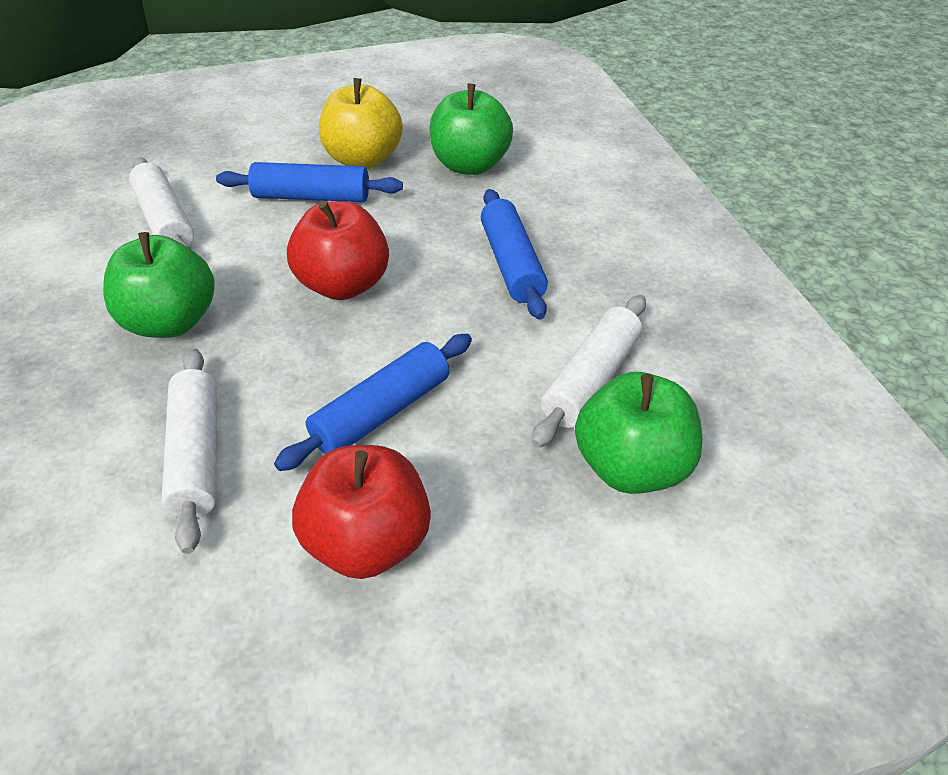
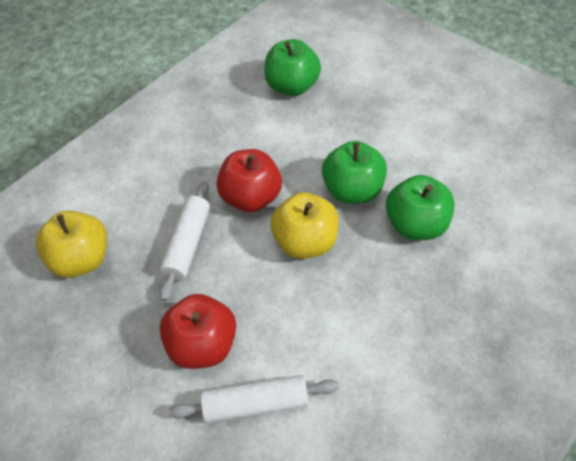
blue rolling pin: [216,162,403,202] [274,334,472,471] [481,189,548,320] = 3 -> none = 0
white rolling pin: [129,157,194,249] [161,348,217,554] [532,295,646,448] = 3 -> [159,181,210,301] [169,375,339,423] = 2
yellow apple: [319,78,403,169] = 1 -> [36,211,107,278] [271,192,339,259] = 2

